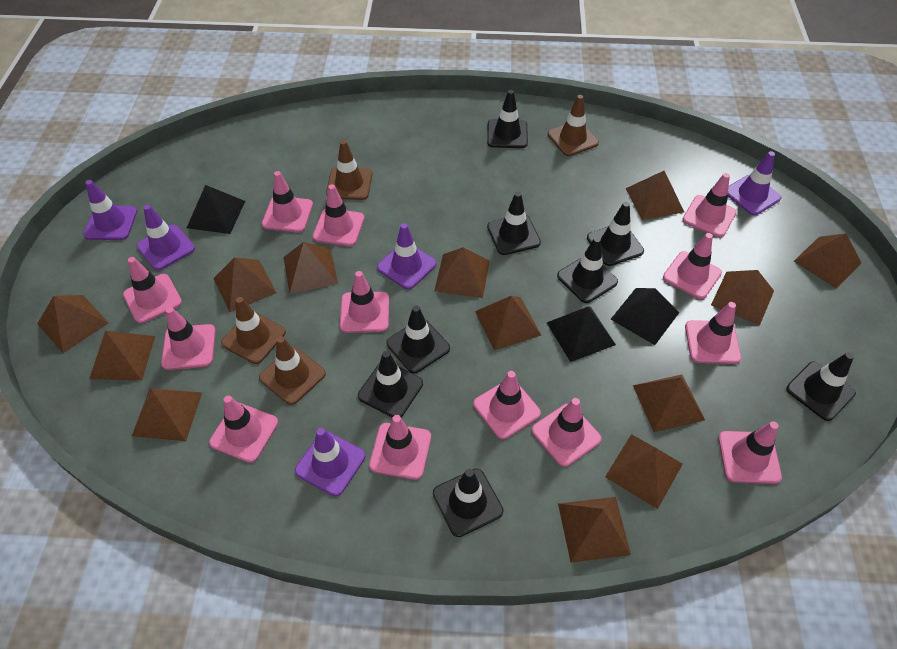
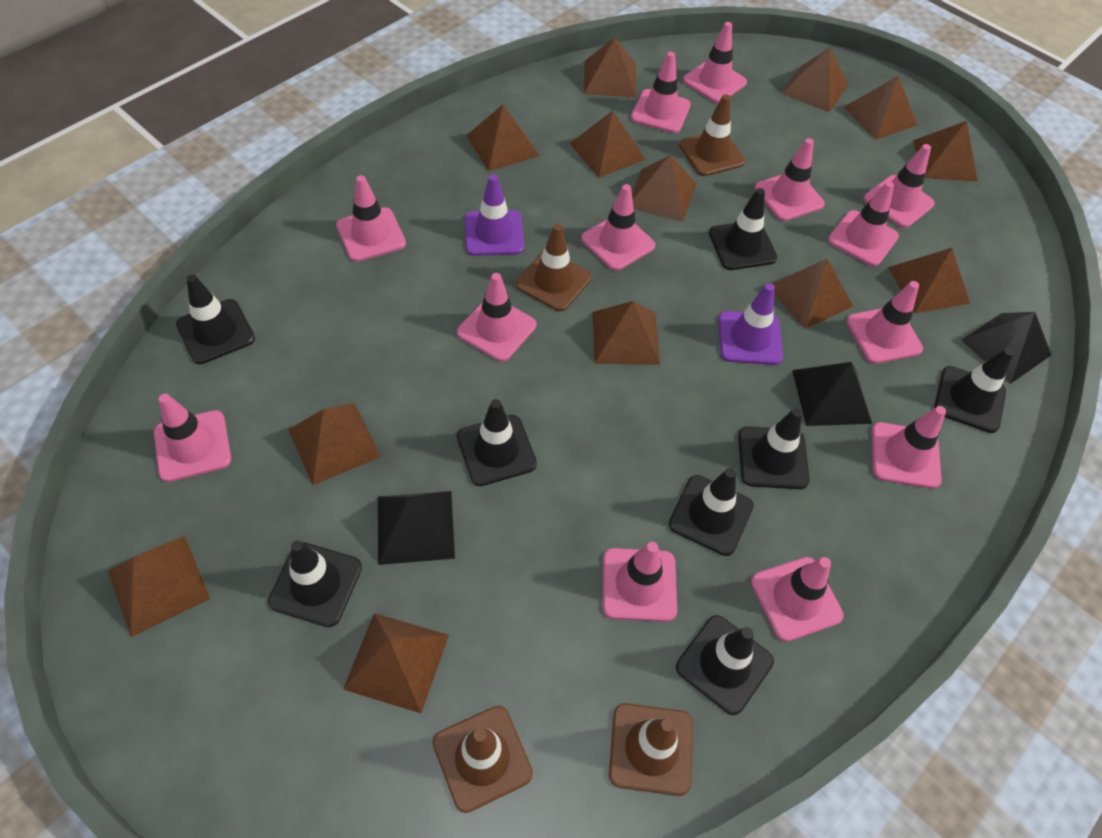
purple traffic cone: [83,180,137,240] [137,205,195,270] [295,428,365,496] [377,223,436,289] [728,151,781,215] = 5 -> [464,174,524,256] [718,283,783,365] = 2

